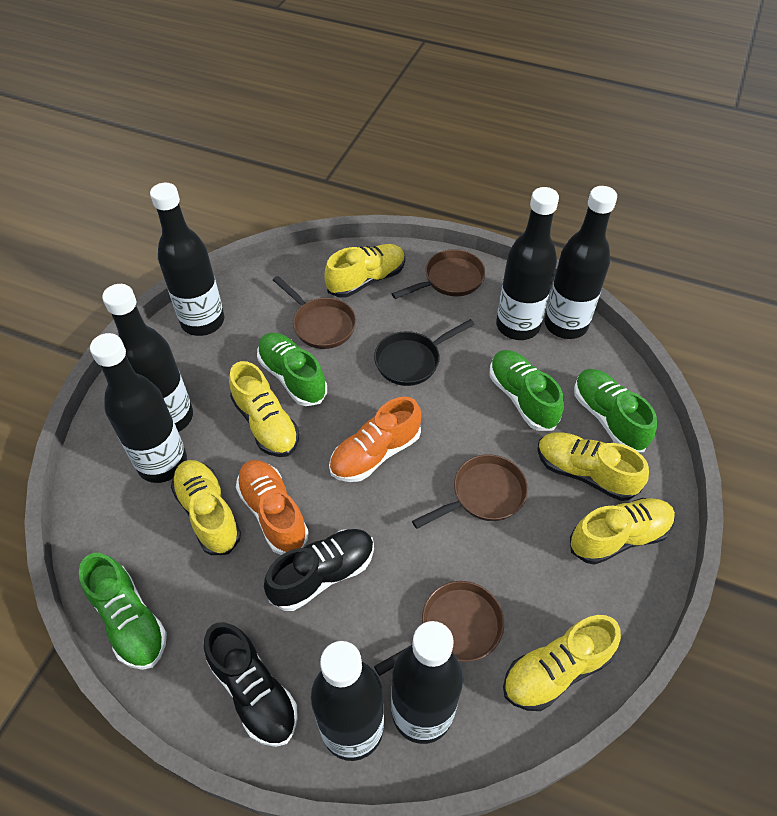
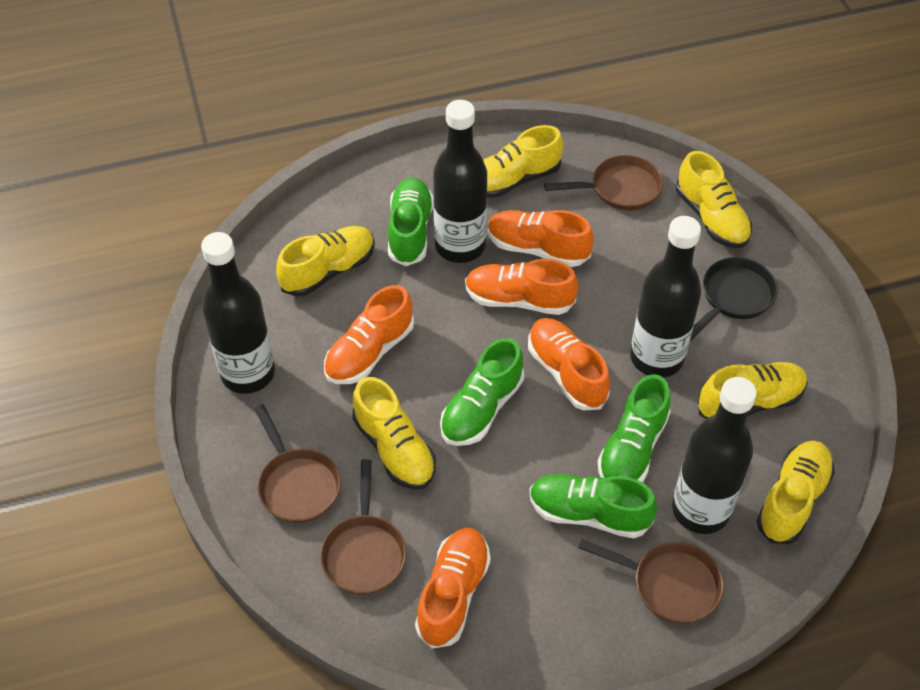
black bottle: [90,333,187,483] [102,284,193,432] [150,183,224,336] [311,641,384,761] [391,621,463,744] [496,187,559,340] [544,186,617,339] = 7 -> [201,232,275,394] [433,100,487,263] [630,216,701,377] [672,377,757,534] = 4
black shoe: [204,622,298,747] [264,529,374,611] = 2 -> none = 0
orange shoe: [236,460,309,555] [329,397,421,482] = 2 -> [324,285,414,384] [415,528,491,649] [465,259,578,315] [488,210,594,267] [528,318,610,410] = 5

